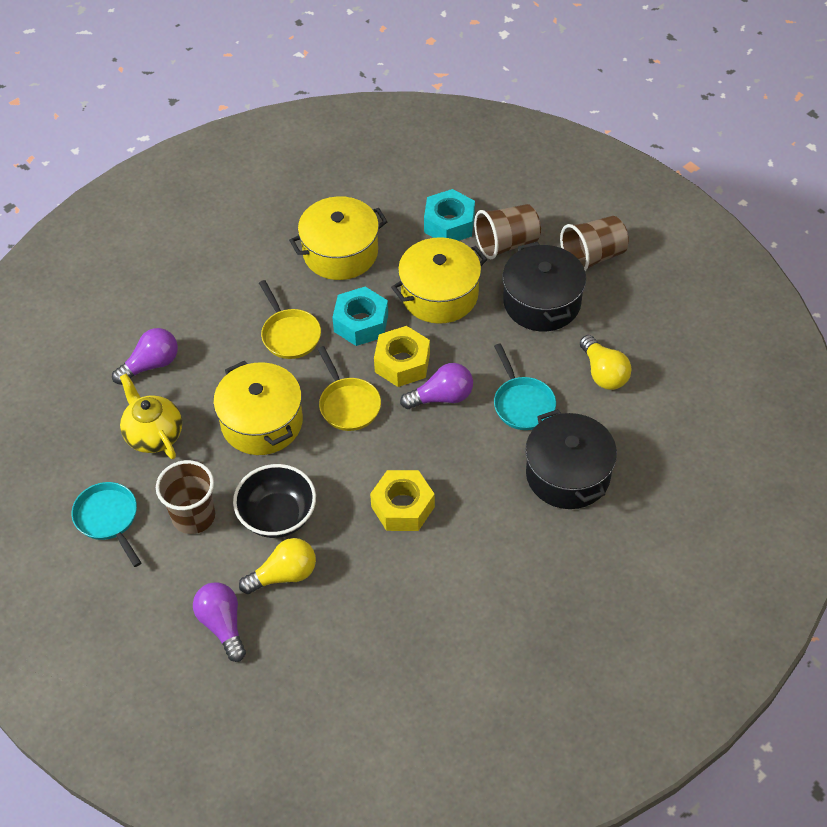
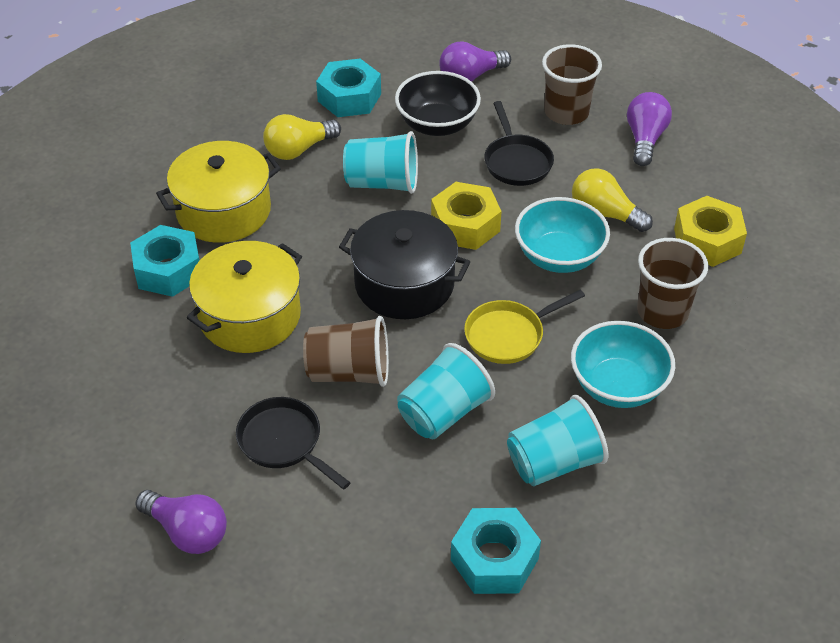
black pan: none = 0 -> [236,397,351,489] [484,101,554,186] = 2
black pot: [502,242,586,331] [525,409,617,509] = 2 -> [339,210,470,319] = 1
turquoise bowl: none = 0 -> [515,197,610,273] [571,321,675,408] = 2
turquoise cup: none = 0 -> [343,131,418,194] [397,343,495,439] [507,395,608,486] = 3
turquoise nut: [332,287,388,346] [424,189,475,241] = 2 -> [130,225,200,297] [316,59,381,117] [451,508,541,594] = 3
turquoise pan: [72,482,141,567] [494,343,556,430] = 2 -> none = 0
yellow pan: [259,280,321,359] [318,346,381,431] = 2 -> [464,290,585,364] = 1
yellow pot: [213,361,303,455] [289,196,388,280] [391,237,487,324] = 3 -> [156,141,281,243] [187,241,302,353] = 2
yellow teapot: [120,374,182,459] = 1 -> none = 0

